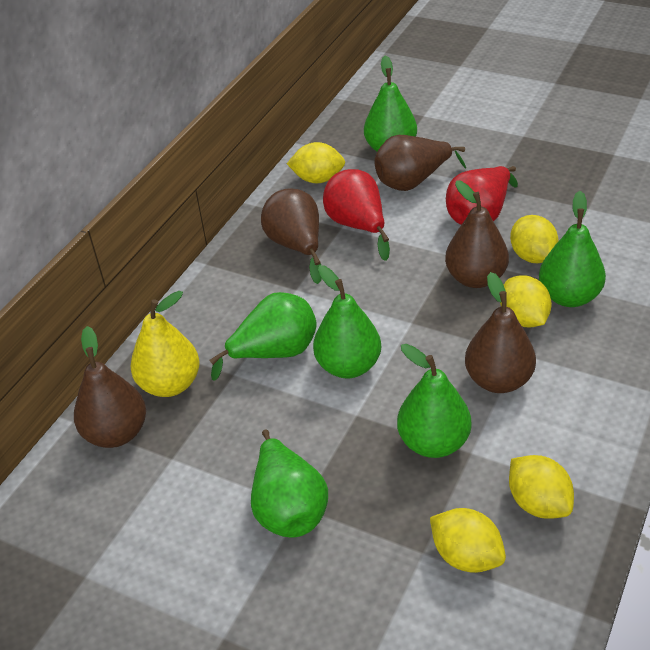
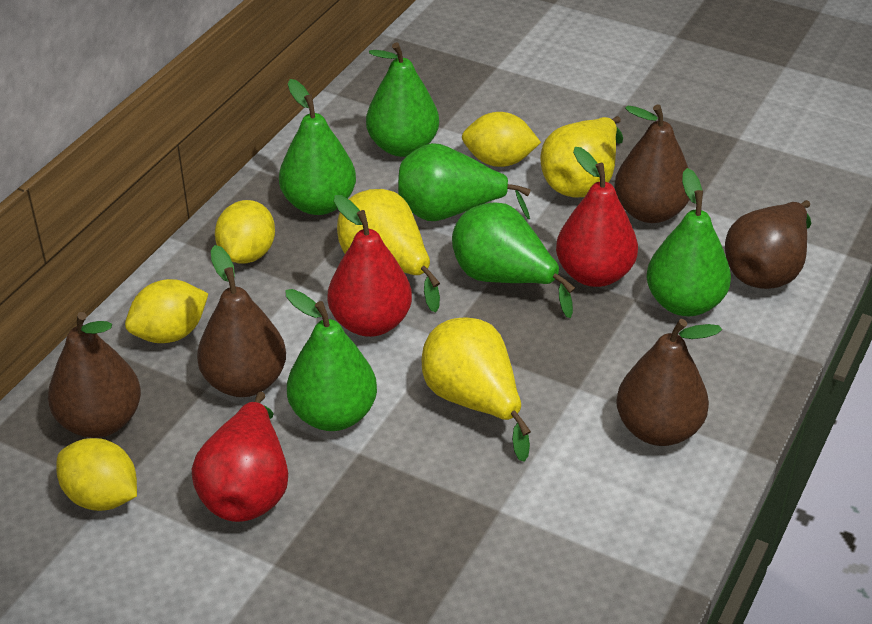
red pear: [323,169,390,261] [446,166,518,225] = 2 -> [192,392,288,522] [328,195,412,337] [556,147,638,287] = 3
yellow lemon: [287,142,345,183] [430,508,506,573] [500,275,552,327] [509,455,574,519] [510,215,559,263] = 5 -> [56,438,137,511] [125,279,209,343] [215,200,275,264] [462,112,541,167] = 4
yellow pear: [130,291,200,397] = 1 -> [337,189,440,312] [421,317,531,462] [540,116,623,198] = 3

